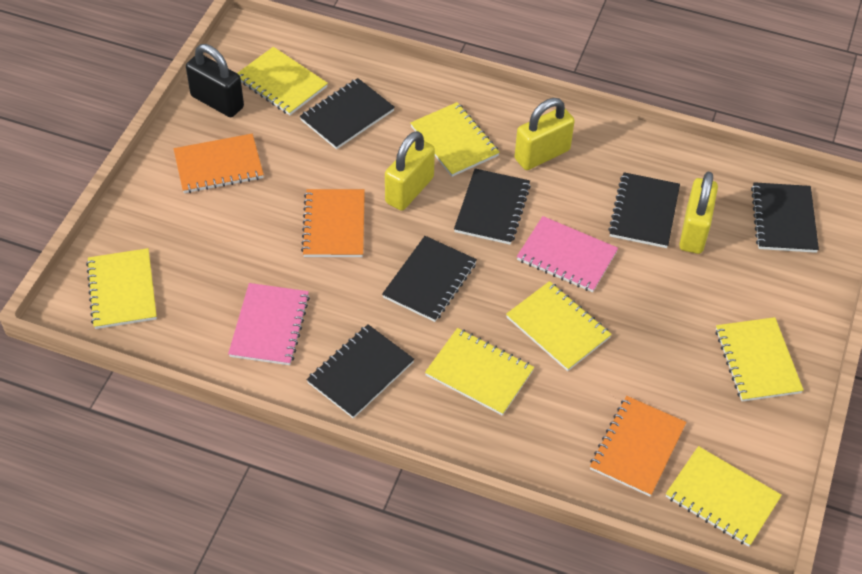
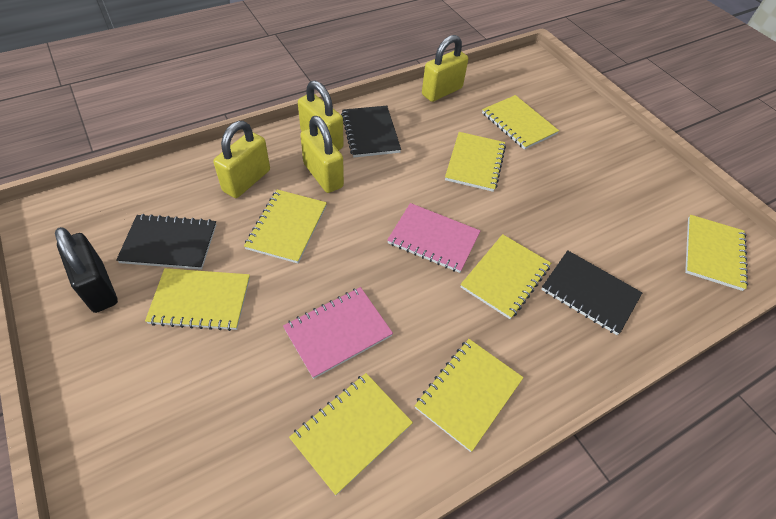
black notebook: [300,78,395,149] [306,324,414,419] [382,236,477,322] [454,168,531,245] [608,172,680,248] [751,182,819,253] = 6 -> [116,214,216,270] [341,106,401,157] [541,250,642,335] = 3
orange notebook: [173,134,264,193] [301,189,365,257] [590,396,687,496] = 3 -> none = 0
yellow notebook: [86,248,157,329] [237,47,328,115] [410,102,500,177] [425,328,534,416] [506,281,612,371] [666,446,782,547] [715,317,804,402] = 7 -> [145,268,250,331] [244,189,327,263] [289,373,413,495] [415,339,524,452] [445,132,506,192] [460,234,551,319] [482,95,559,150] [685,215,748,291] = 8
yellow padlock: [385,131,435,211] [514,98,575,170] [679,172,718,254] = 3 -> [213,121,270,198] [298,81,344,150] [300,116,344,193] [422,35,468,102] = 4

